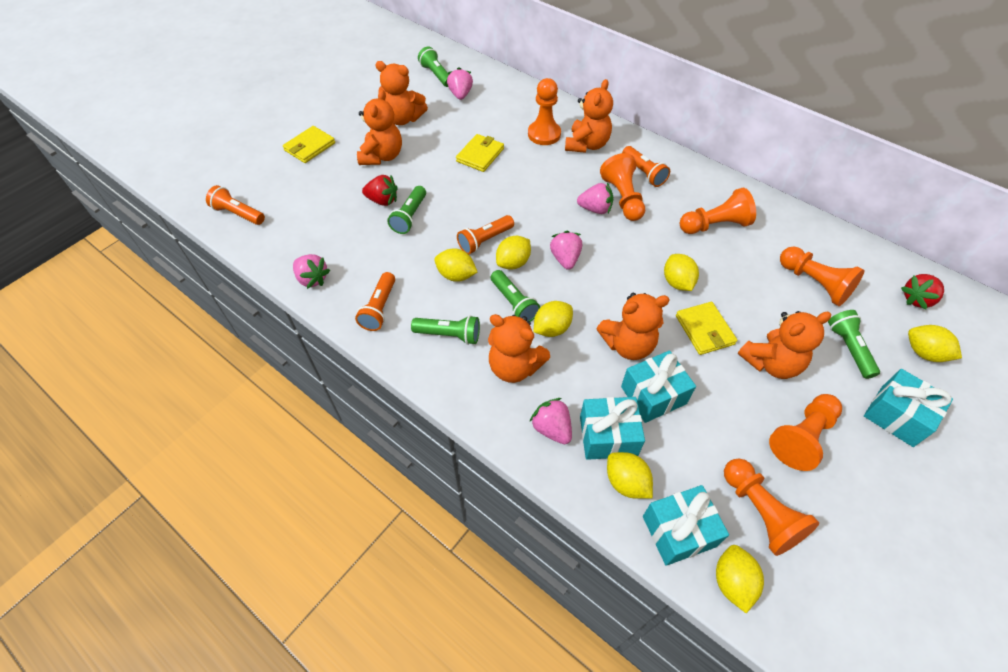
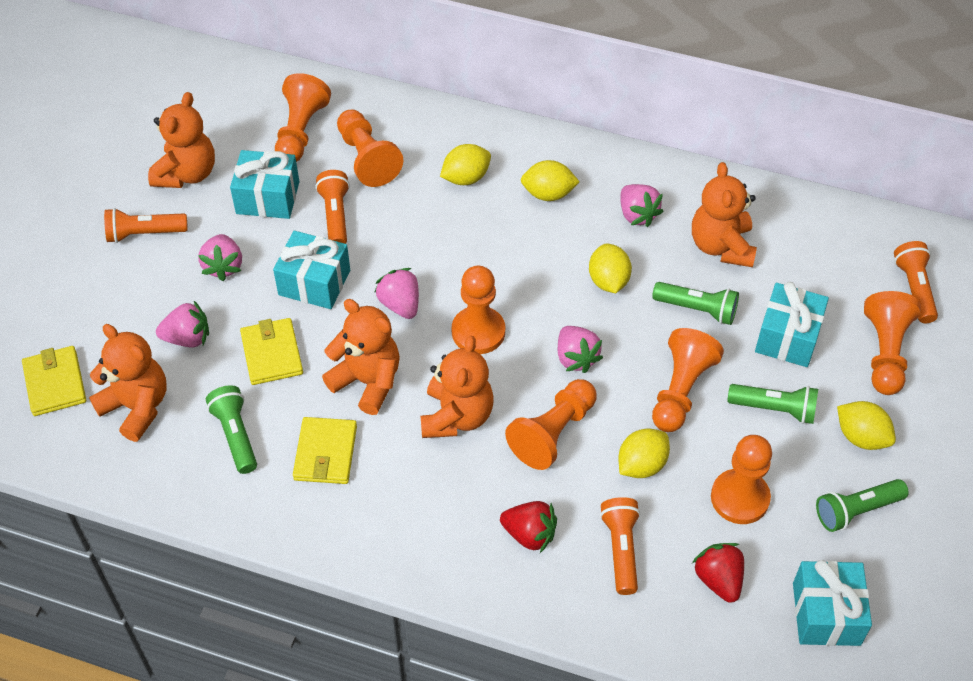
green flashlight: [387,186,426,234] [411,315,480,345] [418,47,449,87] [491,270,540,322] [828,310,880,379] = 5 -> [206,385,257,474] [652,282,739,325] [727,384,818,424] [816,479,909,532] = 4
orange pawn: [528,78,561,145] [600,153,645,221] [680,188,756,234] [724,458,819,556] [769,394,842,471] [780,246,865,306] = 6 -> [275,73,331,162] [337,109,403,187] [452,266,505,354] [505,379,597,470] [652,328,724,432] [711,435,772,524] [864,291,921,395] = 7
orange teddy bear: [357,89,402,165] [375,61,428,125] [488,314,550,383] [565,79,613,153] [596,293,670,360] [738,311,831,379] = 6 -> [89,324,166,442] [148,92,215,188] [322,299,400,415] [421,336,494,438] [692,162,757,267] = 5
yellow lemon: [434,248,477,282] [496,236,531,270] [534,301,573,337] [607,452,653,499] [664,254,699,291] [716,545,764,613] [908,325,962,362] = 7 -> [440,144,491,185] [521,160,580,201] [589,244,632,293] [618,429,670,478] [837,401,896,450] = 5

